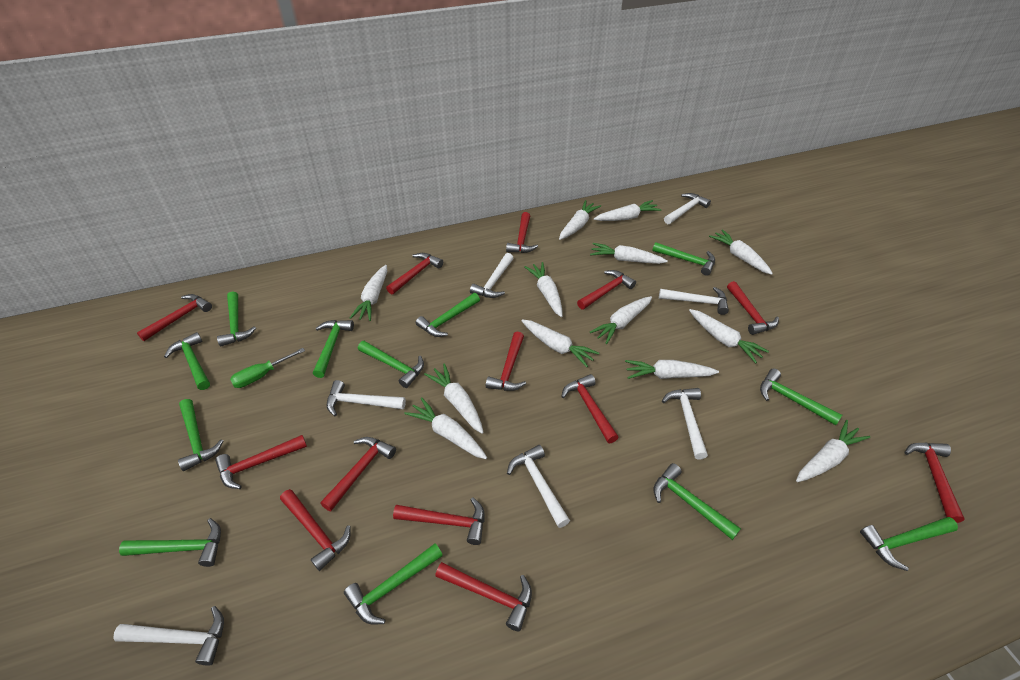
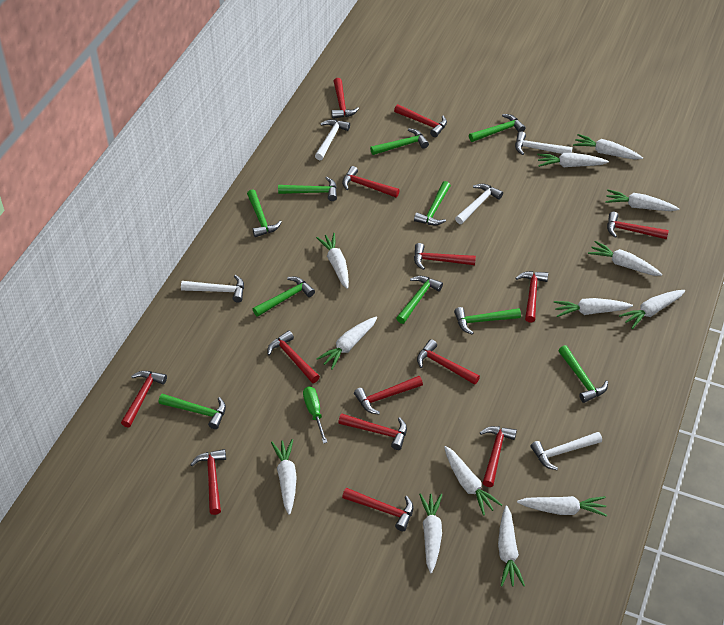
green hammer: [119,518,221,567] [164,332,210,390] [178,399,224,471] [217,292,256,346] [313,320,354,378] [344,544,443,625] [358,341,424,388] [415,293,480,337] [652,242,715,276] [653,463,741,540] [760,369,842,425] [860,517,958,571] = 12 -> [159,394,226,429] [247,189,282,237] [253,277,315,317] [278,177,337,201] [370,128,429,155] [396,276,443,324] [414,181,451,226] [454,307,521,335] [469,114,526,142] [558,345,608,403] = 10
red hammer: [137,294,212,341] [215,435,307,489] [280,489,351,571] [320,437,396,511] [386,253,443,294] [393,498,484,545] [435,562,532,632] [486,332,526,391] [506,212,538,253] [561,374,619,444] [577,270,636,310] [727,281,779,335] [905,443,965,523] = 13 -> [121,371,167,428] [190,449,226,515] [267,330,320,383] [331,78,359,119] [338,413,407,450] [342,166,400,197] [342,488,413,531] [354,376,423,414] [394,104,447,137] [414,243,476,270] [417,339,480,385] [480,426,517,487] [516,271,548,323] [607,212,669,239] = 14
white hammer: [113,606,224,666] [327,380,406,416] [470,253,513,298] [507,445,570,528] [659,287,729,315] [662,388,708,459] [664,193,711,224] = 7 -> [181,275,244,302] [315,119,350,160] [455,184,503,224] [515,132,573,155] [531,432,602,470] = 5

